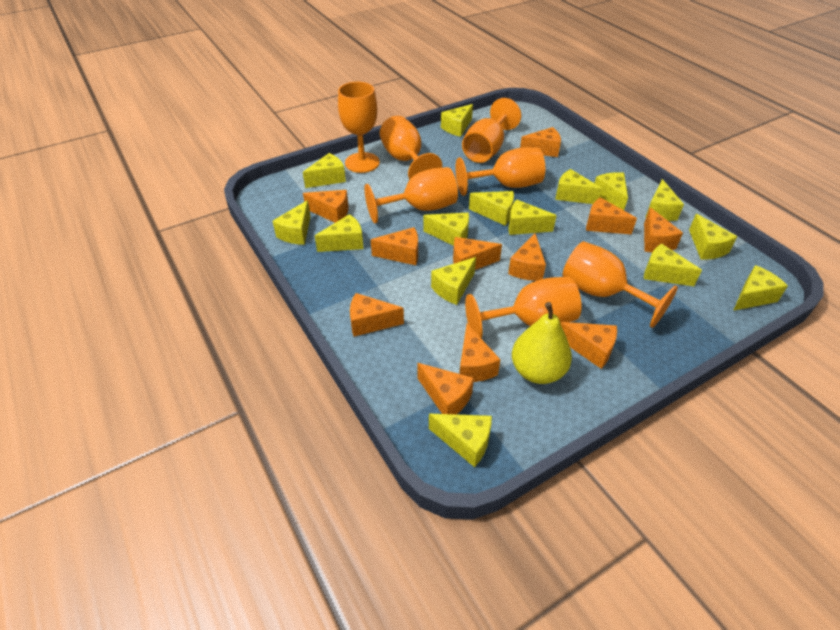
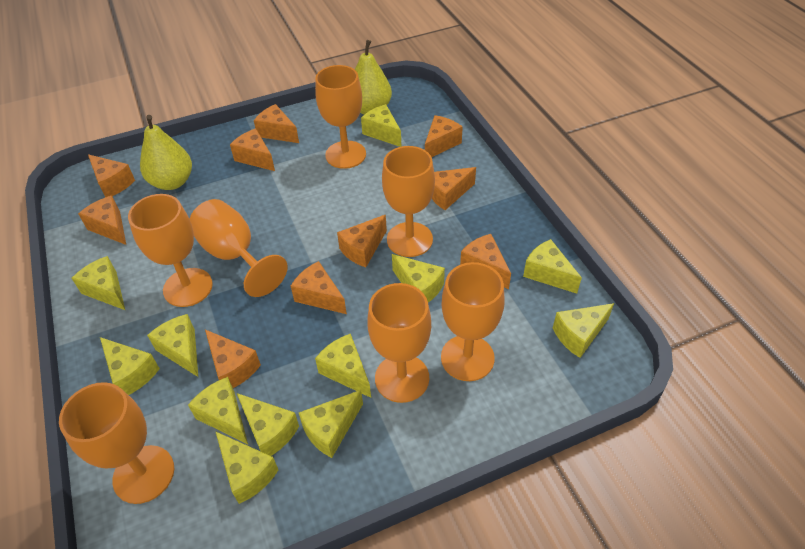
orange cheese: [303,190,348,223] [350,293,404,337] [371,227,418,265] [417,363,474,415] [453,237,502,270] [459,324,501,382] [508,233,546,281] [520,127,561,157] [561,322,617,369] [586,197,637,235] [644,207,683,252] = 11 -> [78,196,126,245] [88,154,135,197] [205,330,261,388] [230,128,275,171] [254,104,299,143] [291,261,347,314] [337,215,387,267] [425,115,463,157] [432,167,476,210] [460,234,511,290] = 10
yellow cheese: [272,200,311,245] [303,153,346,188] [315,214,364,252] [423,213,469,246] [429,414,492,467] [431,257,476,305] [441,104,473,137] [469,191,514,225] [509,200,557,235] [555,169,602,204] [595,172,628,210] [644,244,702,286] [645,179,684,221] [689,214,737,260] [733,265,788,311] = 15 -> [72,256,125,310] [100,337,160,395] [147,314,198,377] [188,377,248,444] [215,431,278,504] [237,393,299,456] [299,390,363,458] [315,334,371,398] [361,104,401,147] [392,254,445,302] [523,239,582,294] [553,303,614,358] = 12
yellow pear: [512,302,572,384] = 1 -> [140,115,192,190] [355,40,392,114] = 2

